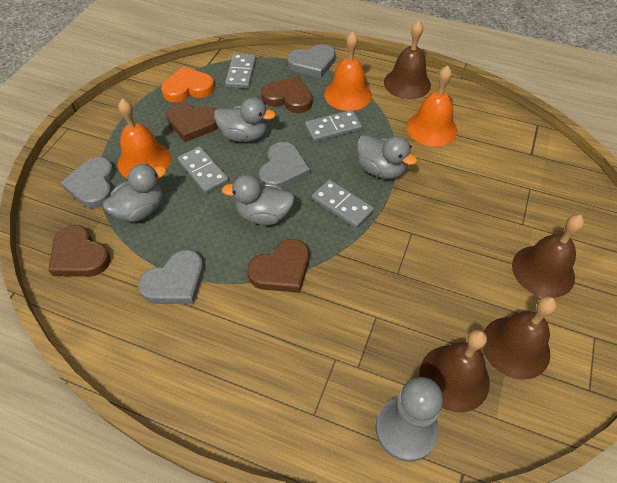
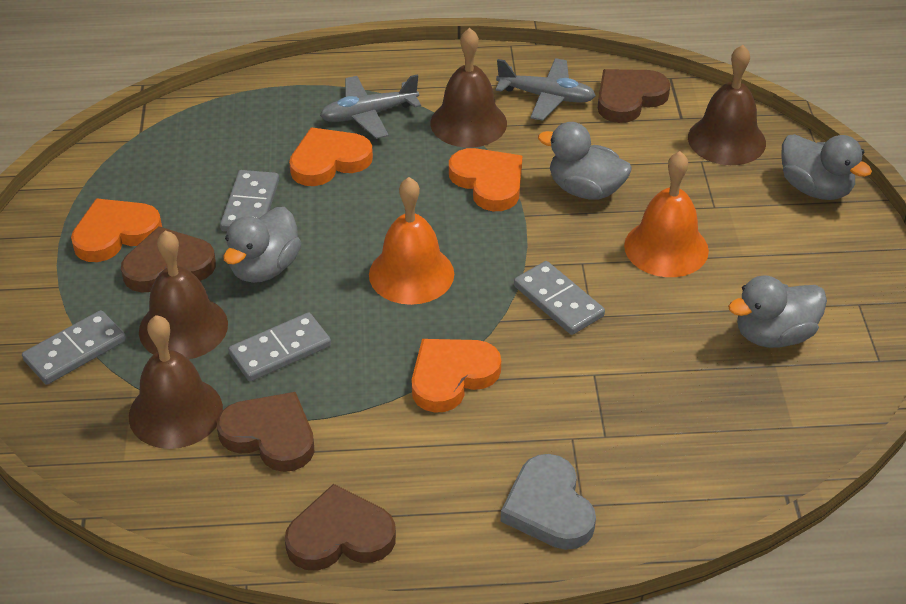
grey heart: [61,157,115,209] [138,250,204,304] [259,142,310,189] [287,44,335,78] = 4 -> [501,454,596,550] = 1
grey pawn: [375,377,443,462] = 1 -> none = 0
grey plane: none = 0 -> [320,74,421,139] [495,58,596,121] = 2
orange bell: [117,99,171,178] [324,31,372,111] [407,65,457,146] = 3 -> [369,177,454,305] [624,151,709,277] = 2
orange heart: [161,67,215,102] = 1 -> [71,198,162,262] [289,128,373,186] [412,339,501,413] [449,148,522,211] = 4

